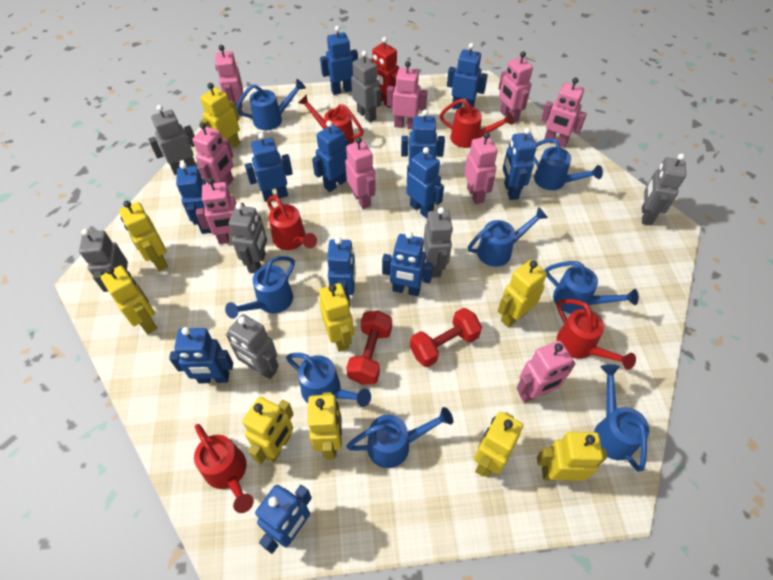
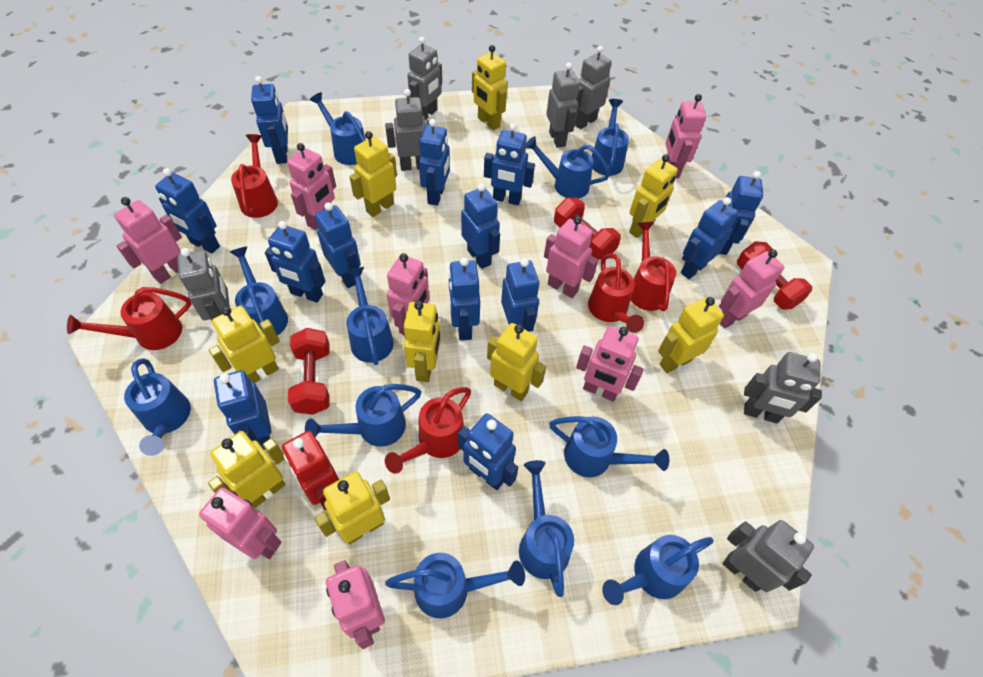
blue robot: [169,327,233,384] [176,162,212,234] [245,133,293,202] [255,485,312,554] [312,121,349,192] [320,26,358,95] [327,237,356,301] [382,231,433,296] [401,110,445,164] [406,147,444,218] [447,43,488,109] [503,128,537,200] = 12 -> [155,168,220,253] [214,370,272,450] [251,76,288,164] [265,221,325,303] [315,202,361,288] [419,119,450,206] [448,257,480,340] [458,413,518,490] [461,183,500,269] [484,123,535,205] [501,258,540,332] [681,197,738,279] [720,171,763,255] = 13
blue watering can: [225,256,295,319] [236,79,306,130] [286,353,371,407] [347,407,453,468] [468,207,548,267] [533,138,603,190] [545,261,639,314] [594,364,649,472] = 8 -> [124,358,191,456] [230,246,288,335] [305,384,421,447] [309,92,366,165] [347,267,394,365] [385,553,525,618] [519,460,574,597] [526,136,610,198] [549,416,669,477] [592,99,629,176] [602,535,713,605] = 11
red dumbbell: [346,310,392,384] [410,308,482,367] = 2 -> [288,328,330,415] [554,198,621,259] [737,241,812,310] = 3

